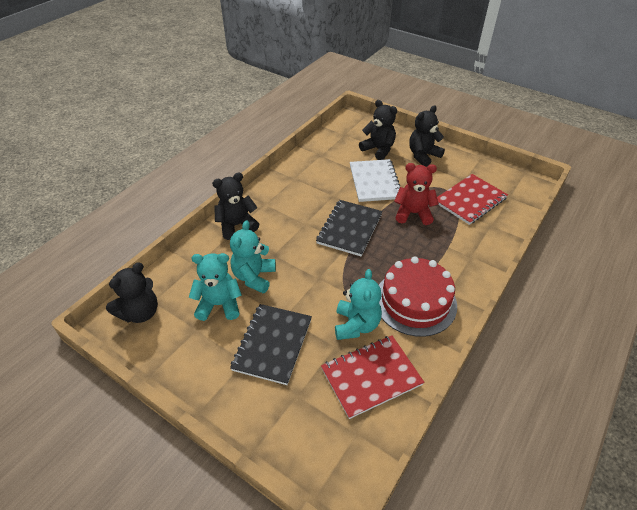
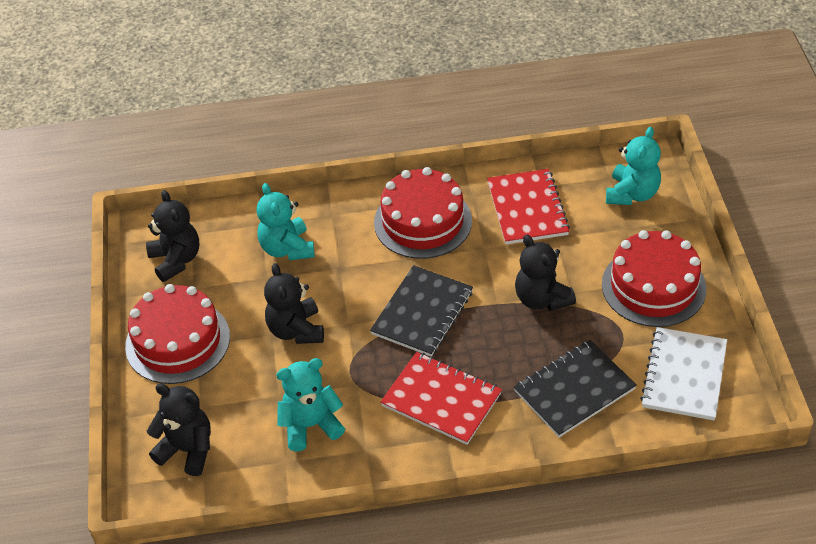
red cake: [379,256,457,337] = 1 -> [125,284,230,384] [374,167,472,259] [602,230,706,327] = 3
red teddy bear: [394,163,439,225] = 1 -> none = 0

